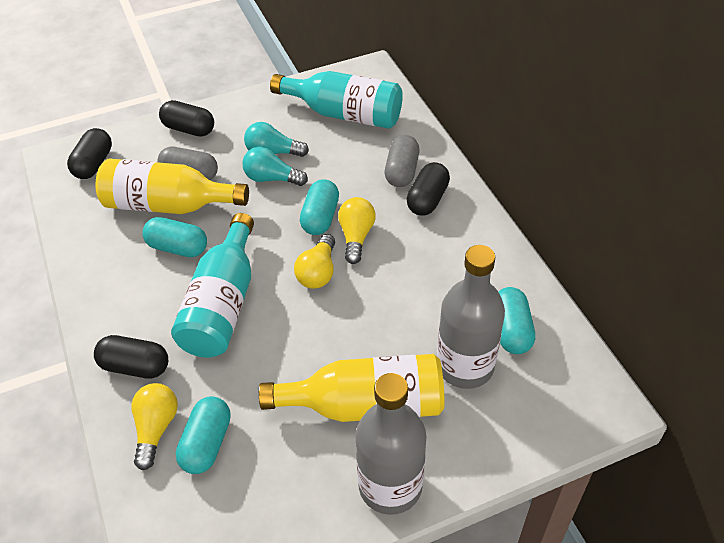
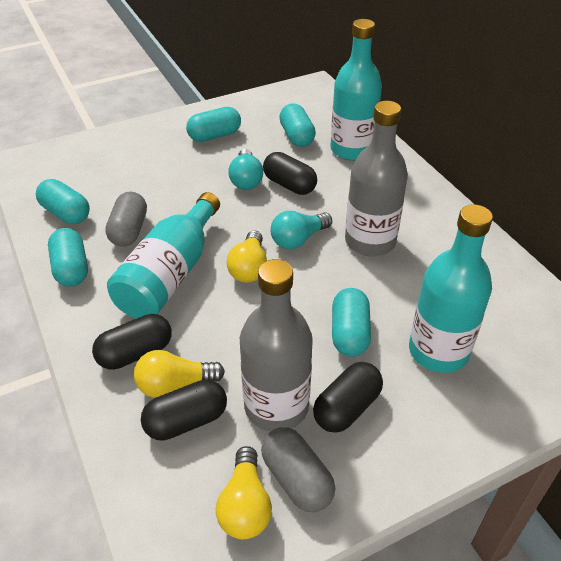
turquoise bottle: [171,213,254,357] [270,71,403,129] = 2 -> [107,192,220,318] [331,19,382,161] [409,204,493,373] = 3
turquoise capsule: [142,217,207,257] [176,396,231,474] [300,179,339,235] [499,287,535,354] = 4 -> [36,179,90,224] [48,228,88,287] [186,107,241,142] [279,104,316,147] [332,288,371,357] = 5
yellow bottle: [96,158,249,214] [259,354,444,422] = 2 -> none = 0

